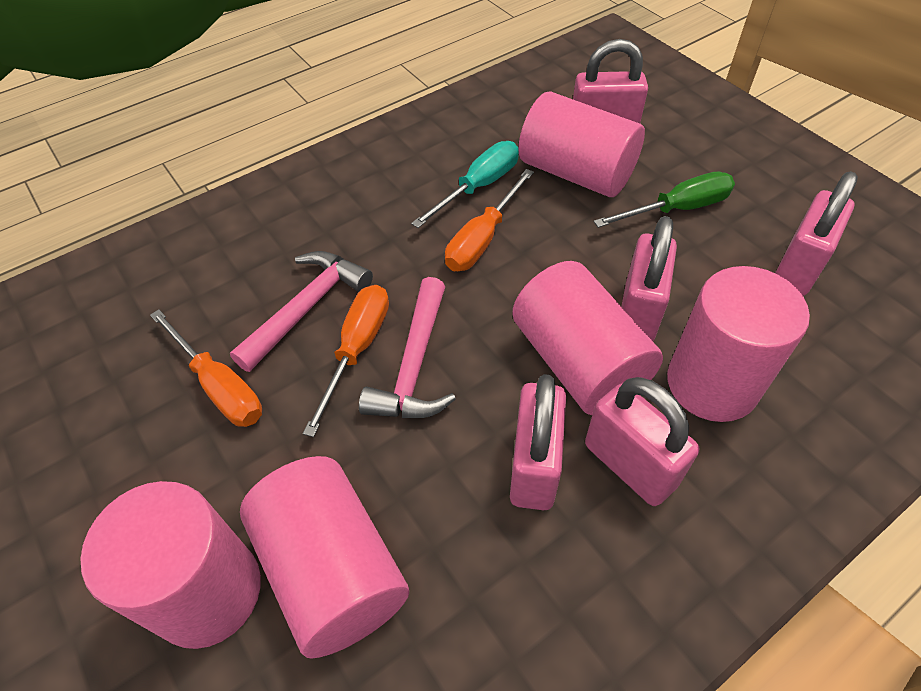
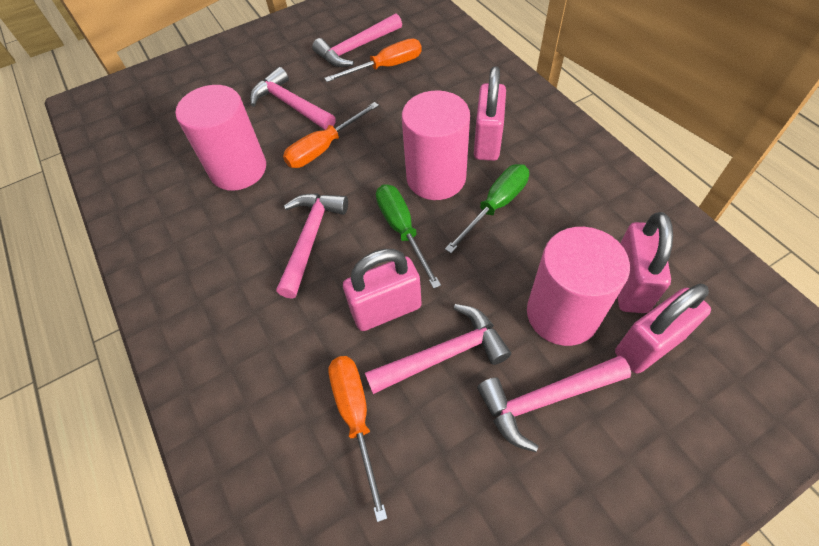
green screwdriver: [594,172,735,228] = 1 -> [376,184,441,289] [445,164,529,253] = 2
pink cylinder: [80,481,261,649] [240,456,409,658] [512,261,663,415] [518,91,645,197] [667,266,810,422] = 5 -> [176,85,266,191] [402,90,470,200] [527,227,630,346] = 3
pink hammer: [230,251,373,372] [359,277,456,418] = 2 -> [250,67,336,130] [276,193,348,299] [312,14,402,67] [365,304,511,394] [477,356,631,452] = 5
pink padlock: [510,374,566,510] [573,39,648,123] [585,377,699,506] [621,216,677,341] [775,171,858,296] = 5 -> [343,249,422,331] [474,66,506,161] [615,284,711,373] [618,212,673,313] = 4
turquoise screwdriver: [411,141,519,228] = 1 -> none = 0

